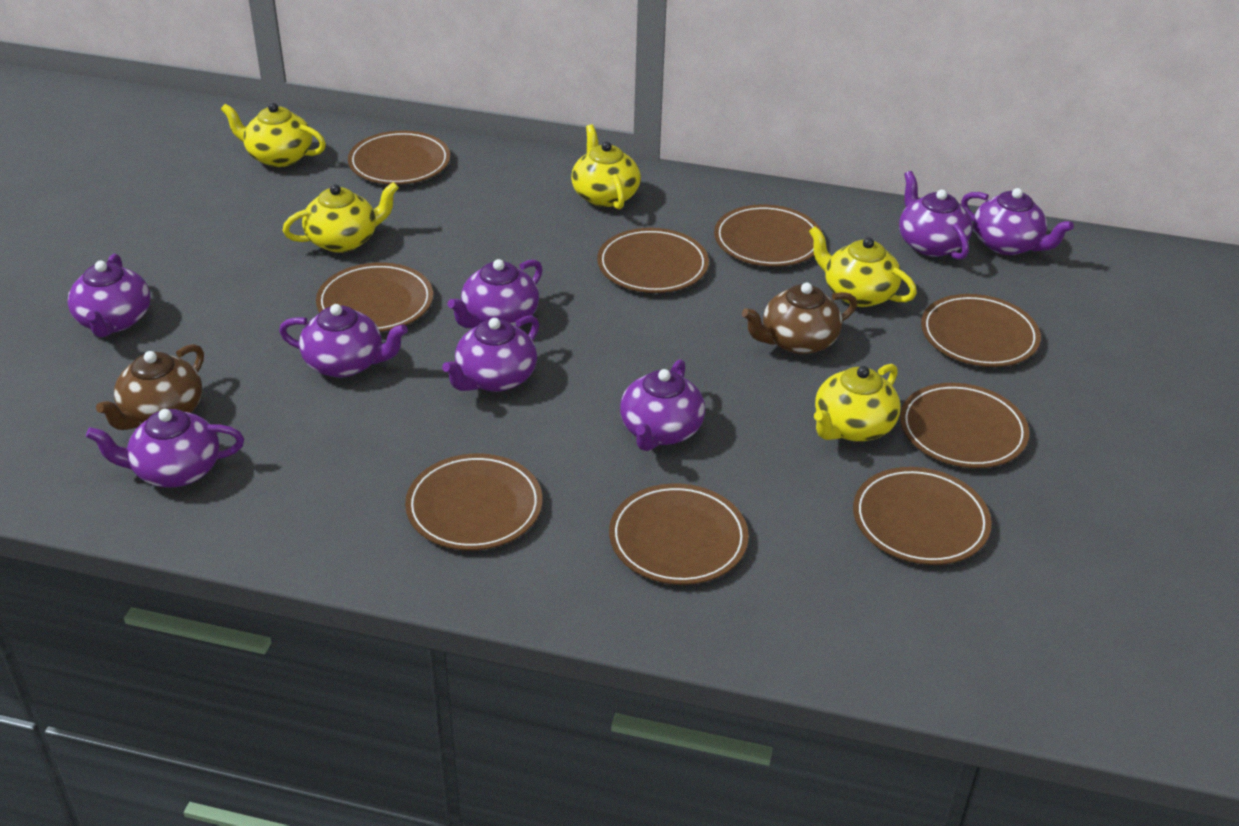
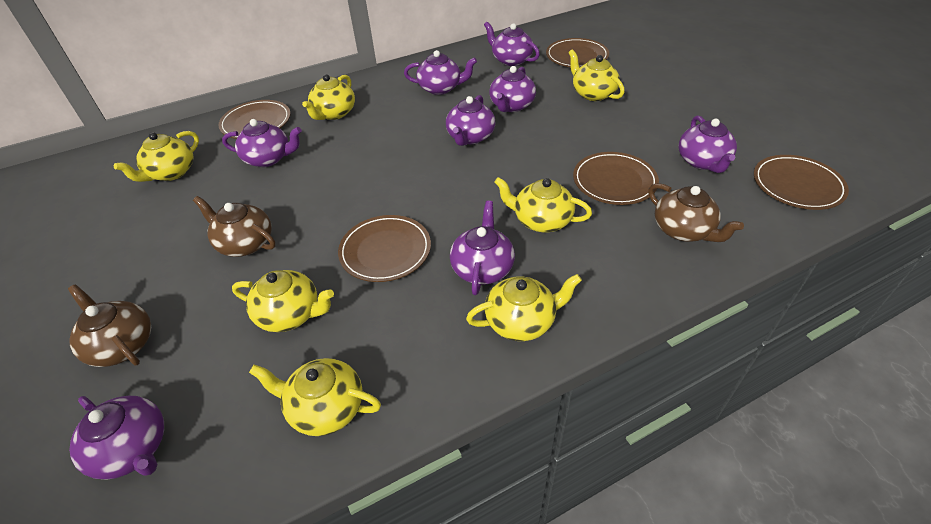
brown plate: [316,263,433,332] [348,131,450,185] [405,453,543,550] [597,228,709,293] [609,484,749,585] [714,204,822,267] [853,467,992,565] [900,383,1029,468] [921,294,1041,367] = 9 -> [218,100,291,139] [338,215,431,282] [546,38,609,67] [573,152,659,205] [754,155,849,210] = 5
brown teapot: [96,344,204,430] [742,283,857,354] = 2 -> [68,285,151,367] [193,196,276,257] [648,183,744,242] = 3
yellow teapot: [221,103,326,167] [282,182,399,253] [571,124,641,210] [809,226,917,307] [814,364,901,441] = 5 -> [114,131,199,182] [232,270,334,332] [249,358,381,436] [302,74,355,120] [466,274,582,341] [494,177,592,232] [568,49,625,101] = 7

